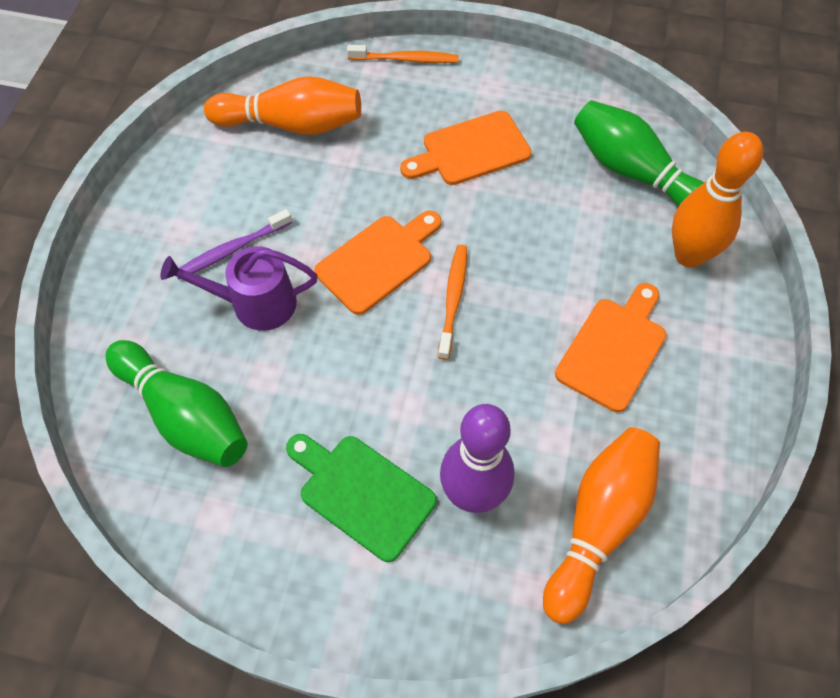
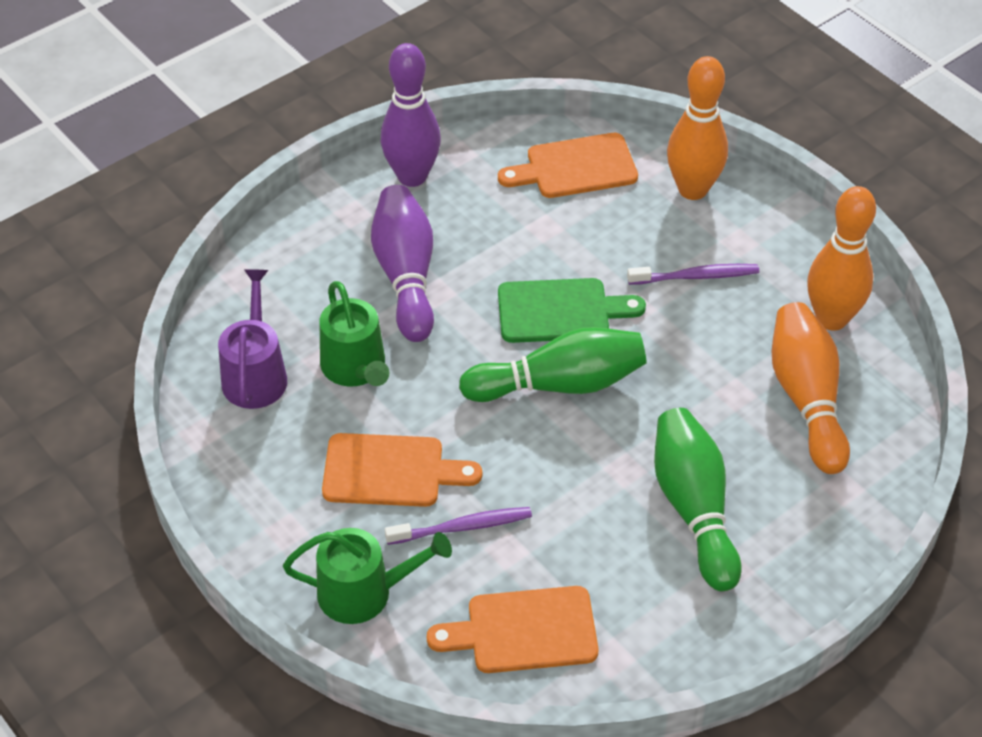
green watering can: none = 0 -> [283,528,452,624] [320,281,389,387] = 2
orange toothbrush: [347,45,459,63] [438,245,467,360] = 2 -> none = 0
purple bowling pin: [440,404,514,513] = 1 -> [371,185,434,342] [381,43,441,187] = 2
purple toothbrush: [177,209,292,280] = 1 -> [385,507,532,545] [627,264,759,285] = 2

